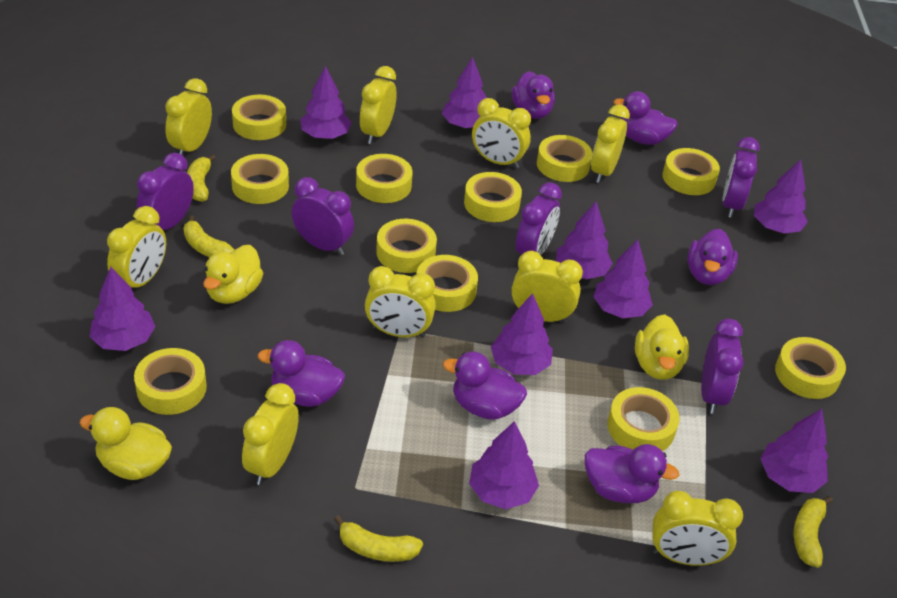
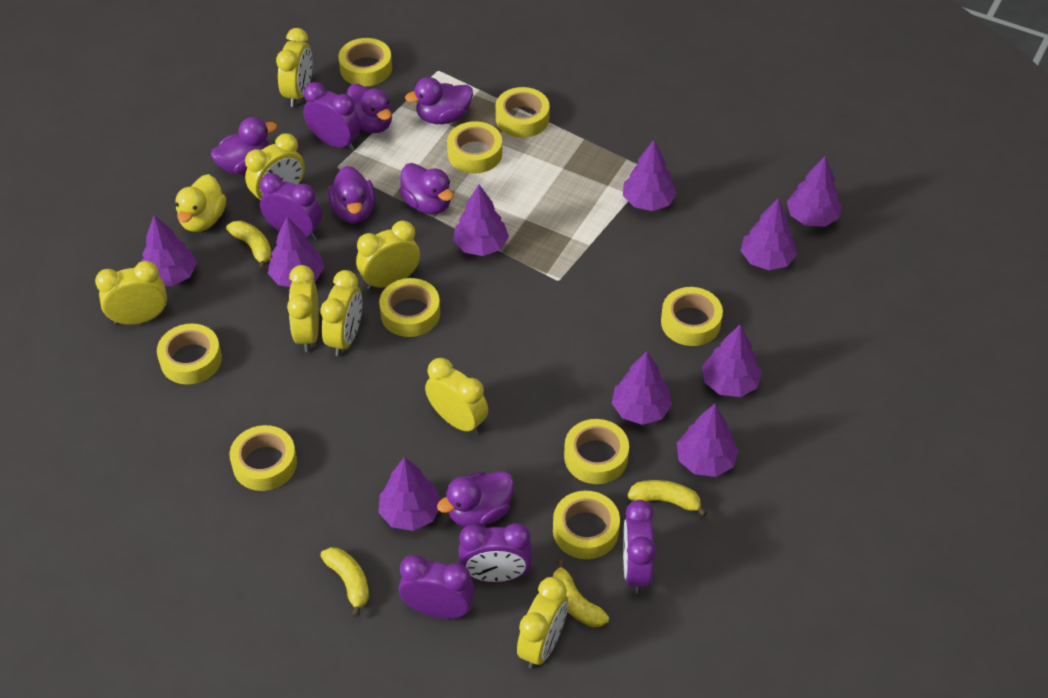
purple tree: [90,267,156,351] [300,66,352,139] [442,57,487,128] [469,421,539,509] [491,293,553,375] [556,202,613,279] [593,239,653,318] [754,160,808,234] [760,409,829,493] = 9 -> [141,215,197,286] [268,217,325,287] [378,457,440,531] [453,185,509,256] [612,351,672,425] [623,140,677,211] [677,404,739,477] [702,324,762,397] [741,199,797,270] [787,156,842,227] = 10
yellow clock: [107,206,166,288] [165,78,212,156] [242,383,299,485] [360,66,397,144] [365,266,436,338] [472,98,531,169] [511,251,583,323] [591,105,630,183] [652,491,743,566] = 9 -> [95,261,167,325] [245,133,305,206] [276,28,313,107] [287,265,319,352] [320,270,362,356] [356,221,420,290] [425,358,488,435] [517,577,568,669] = 8
yellow duck: [79,407,172,480] [203,245,263,304] [635,314,689,379] = 3 -> [176,174,226,232] = 1
yellow tape: [134,348,207,415] [231,154,289,204] [232,95,286,140] [356,154,413,203] [376,219,437,273] [416,255,478,312] [464,172,522,222] [537,135,593,182] [607,387,680,451] [662,148,720,195] [775,337,846,399] = 11 -> [157,323,222,384] [230,425,297,491] [338,38,392,86] [379,278,440,337] [447,121,502,173] [495,87,550,138] [553,491,620,559] [564,419,629,484] [661,287,723,346] = 9

